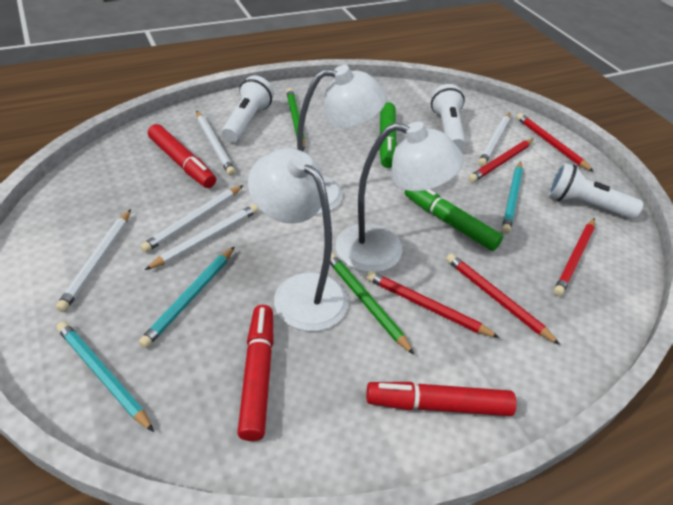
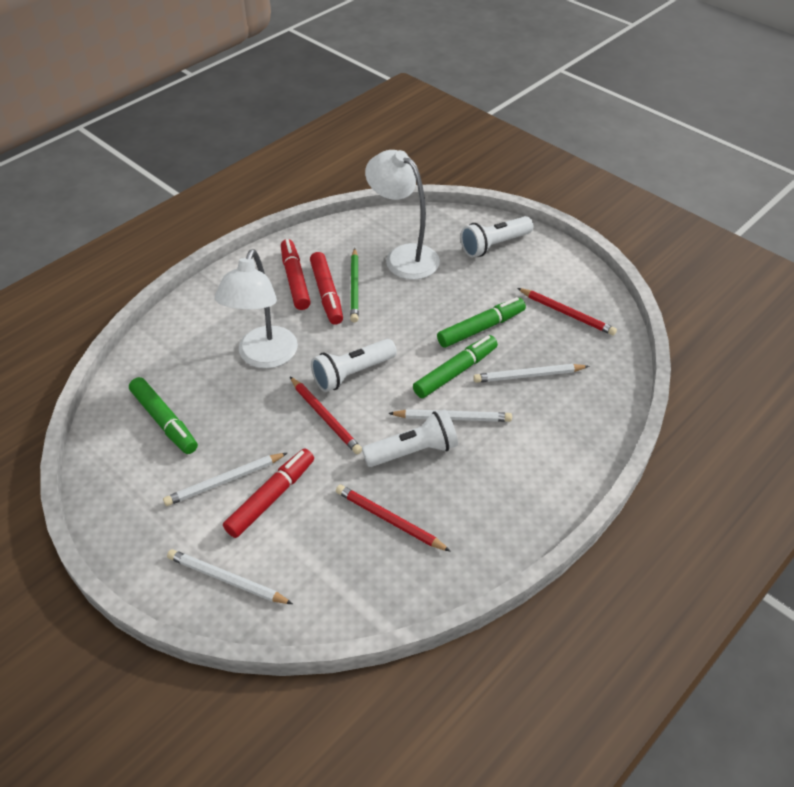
green marker: [379,102,397,168] [405,189,503,251] = 2 -> [129,377,198,454] [413,335,498,398] [437,297,526,348] = 3
green pencil: [286,88,305,148] [330,253,414,355] = 2 -> [350,248,359,323] = 1
red pencil: [366,271,500,338] [446,253,560,345] [468,139,534,183] [516,113,594,172] [554,218,595,296] = 5 -> [290,377,362,454] [336,485,451,552] [517,288,617,336] = 3
turquoise pencil: [57,321,154,432] [138,246,235,348] [502,161,523,234] = 3 -> none = 0
white lamp: [248,148,348,331] [297,65,387,215] [335,121,464,272] = 3 -> [215,249,298,368] [365,150,440,280] = 2
white pencil: [56,209,131,312] [140,185,243,253] [145,204,258,270] [196,111,236,176] [478,113,510,167] = 5 -> [163,453,287,506] [167,549,293,604] [388,409,512,422] [473,364,589,383] = 4

